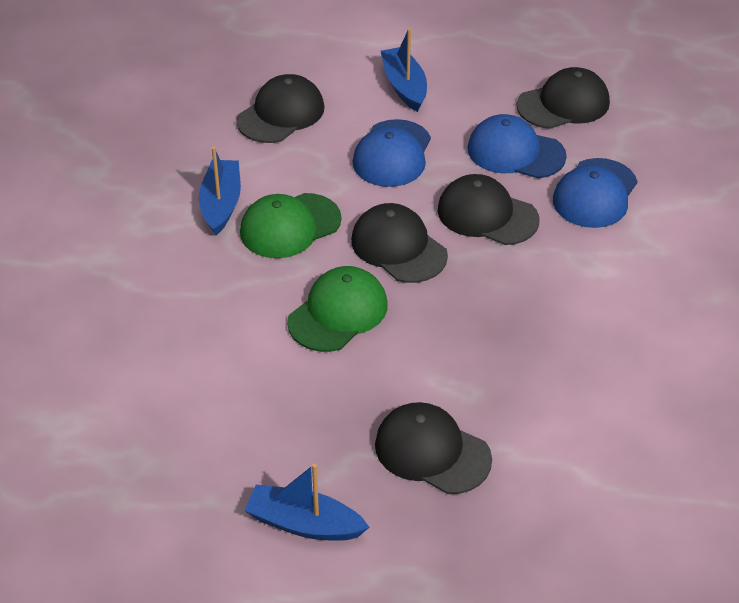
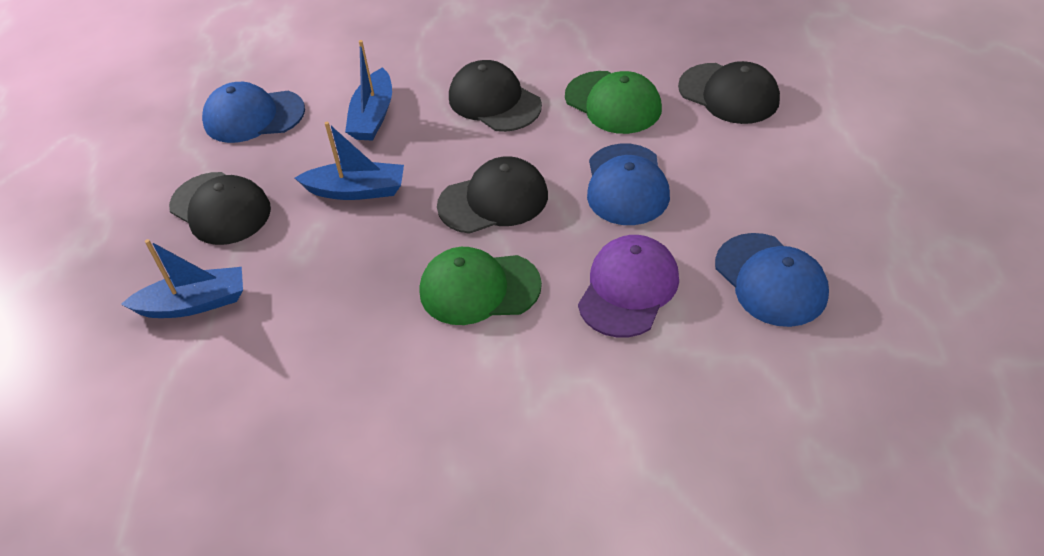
black cap: [236,74,324,143] [351,203,448,283] [375,402,492,494] [437,174,539,245] [517,67,610,129] = 5 -> [169,172,271,245] [437,156,548,234] [449,60,542,132] [678,61,780,124] = 4
purple cap: none = 0 -> [578,235,679,338] = 1

